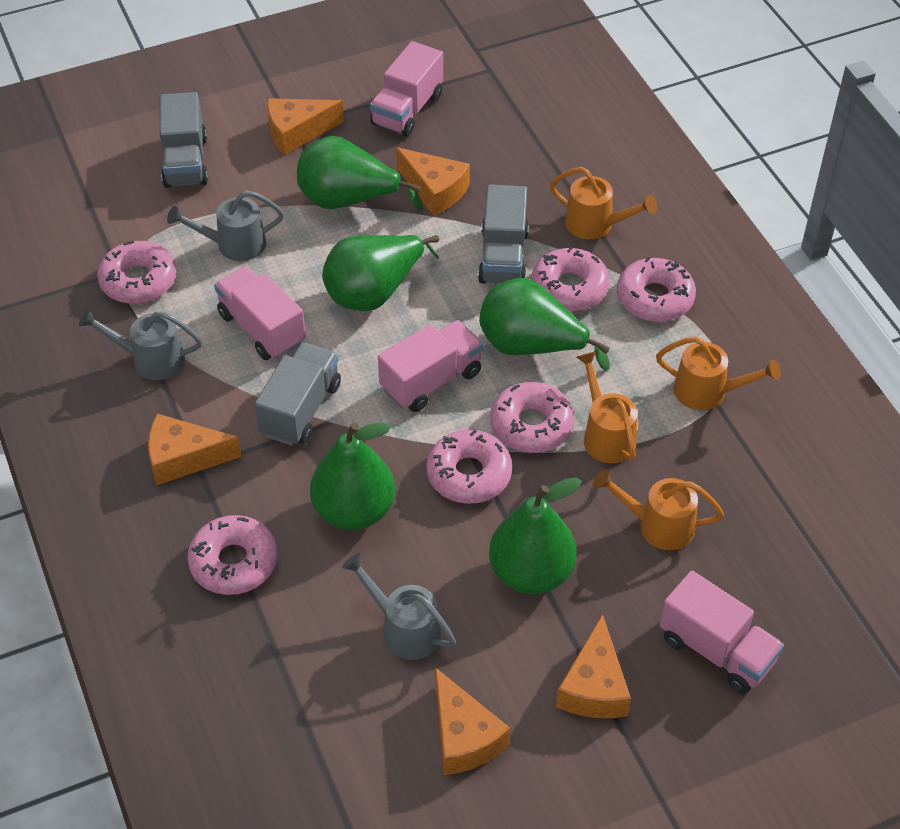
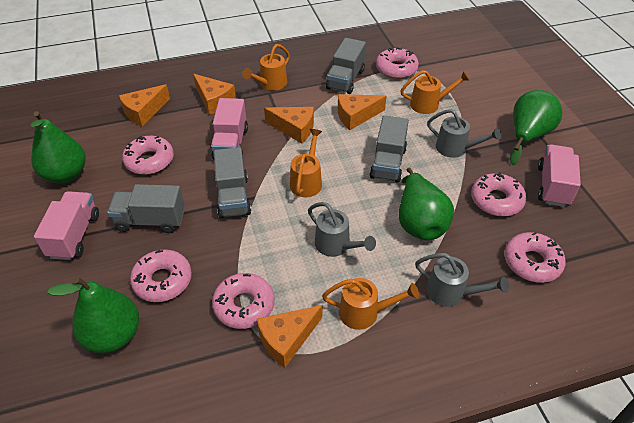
green pear: [297,136,423,210] [310,422,395,530] [322,235,439,311] [479,278,610,371] [489,477,582,594] = 5 -> [30,111,85,184] [47,277,139,353] [399,168,454,240] [510,90,562,165] = 4
grey truck: [160,92,208,188] [255,342,341,446] [478,184,529,284] = 3 -> [107,184,185,233] [214,147,251,218] [326,38,366,94] [370,115,409,183] = 4
pink truck: [214,266,306,360] [370,41,443,136] [378,320,483,412] [660,571,784,694] = 4 -> [34,191,99,260] [211,98,248,160] [538,144,581,207] = 3

